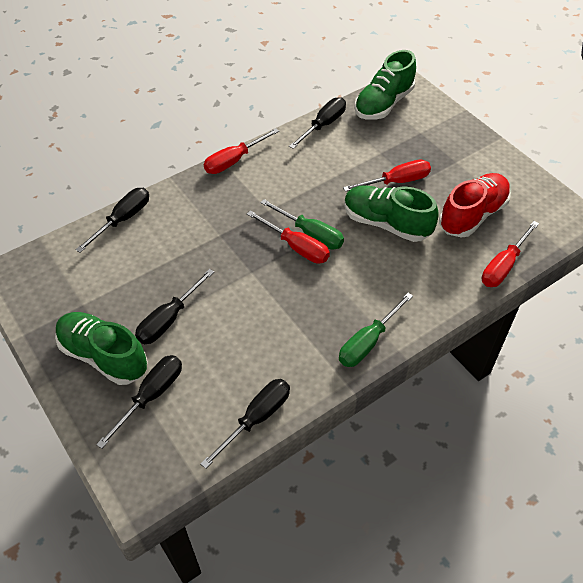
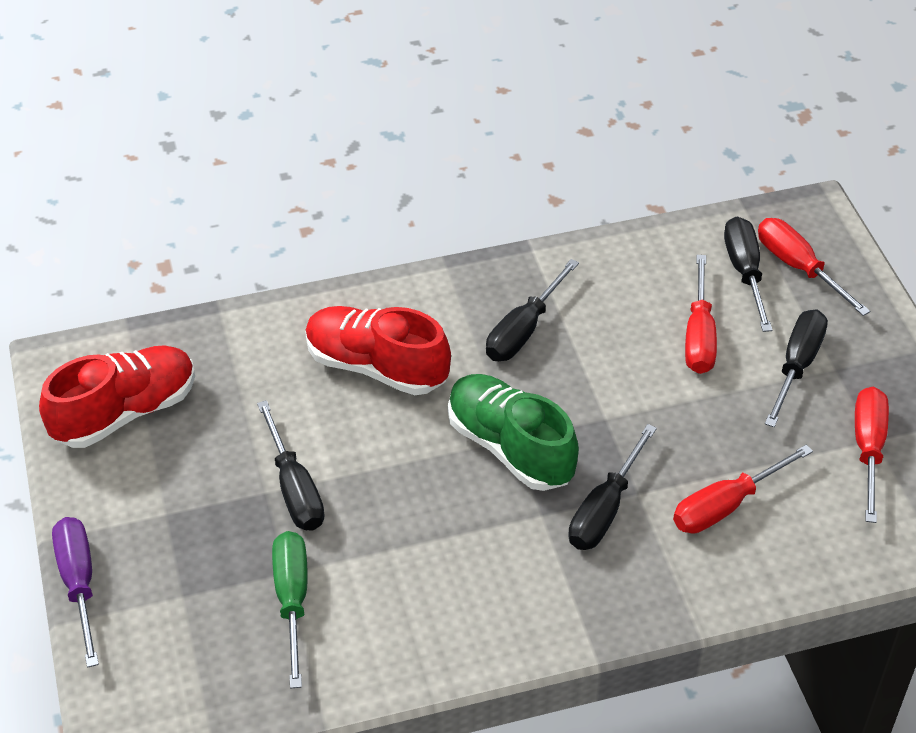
green screwdriver: [260,199,344,250] [339,293,413,367] = 2 -> [272,531,308,688] = 1
green shoe: [55,312,148,385] [344,185,439,242] [354,50,416,120] = 3 -> [448,374,579,491] = 1
purple screwdriver: none = 0 -> [52,517,99,668] = 1
red shoe: [439,173,511,237] = 1 -> [39,345,195,448] [305,306,451,395] = 2

